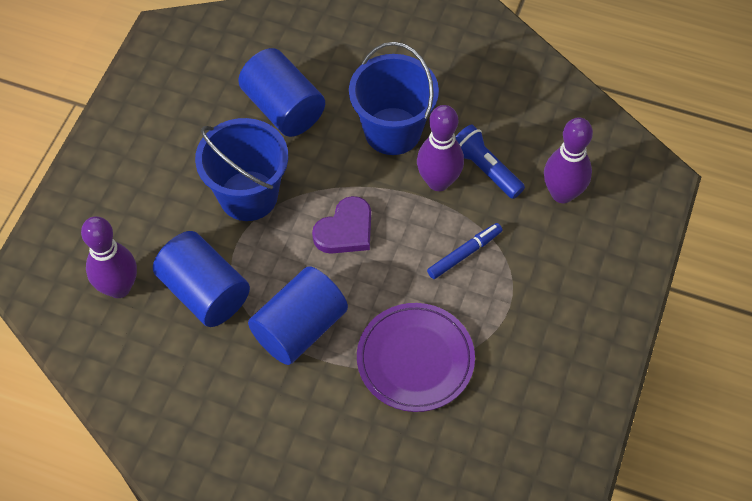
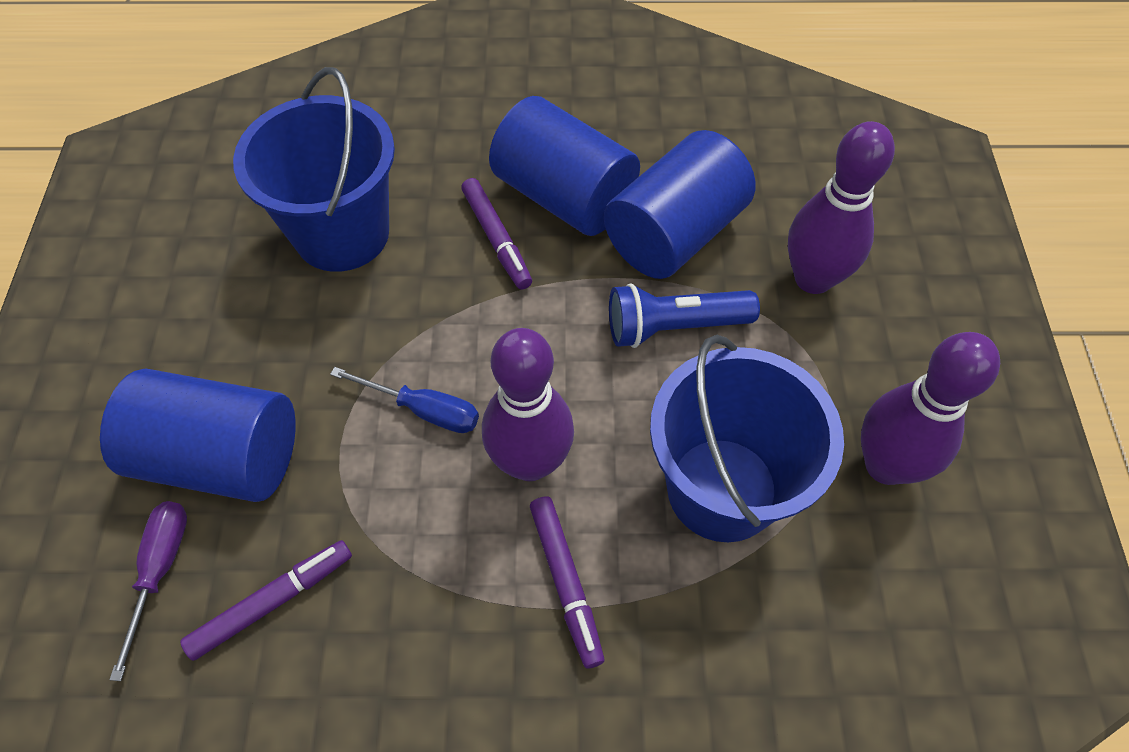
blue marker: [427,223,502,279] = 1 -> none = 0
blue screwdriver: none = 0 -> [330,367,479,433] = 1
purple heart: [312,196,371,254] = 1 -> none = 0
purple marker: none = 0 -> [180,540,352,661] [461,178,532,289] [530,496,604,668] = 3
purple plate: [357,303,475,412] = 1 -> none = 0
purple screwdriver: none = 0 -> [109,501,187,681] = 1

